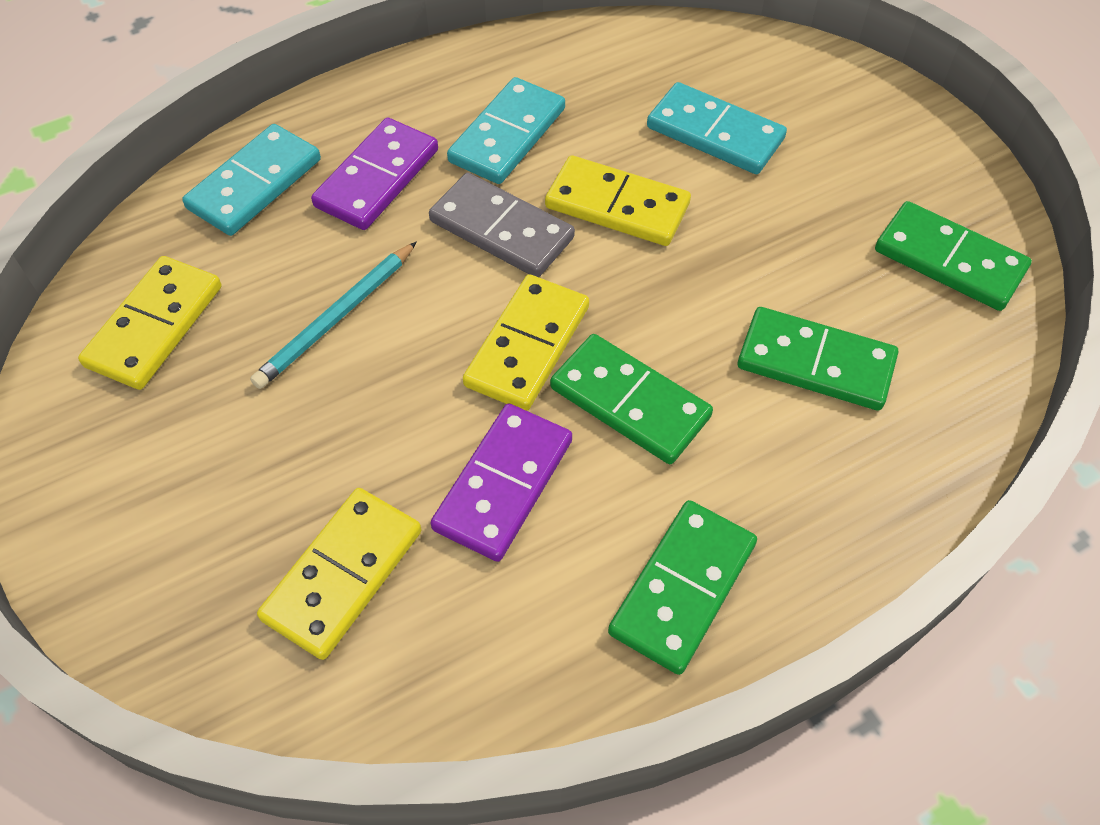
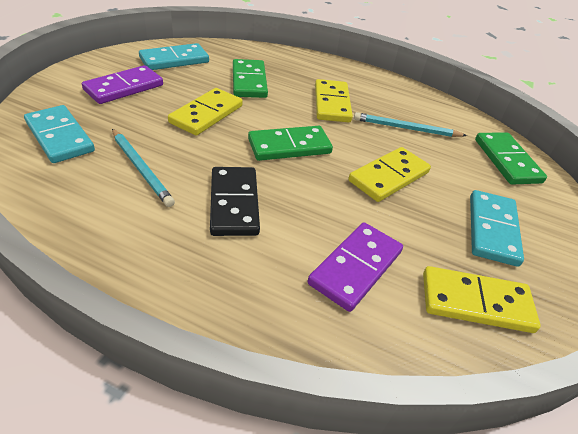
black domino: none = 0 -> [210,167,260,236] = 1
green domino: [550,334,713,464] [608,500,757,675] [738,307,898,411] [875,201,1032,311] = 4 -> [233,59,268,98] [248,126,333,161] [475,132,547,185] = 3
grey domino: [429,173,575,277] = 1 -> none = 0
turquoise pencil: [250,241,417,389] = 1 -> [112,129,175,207] [354,112,467,137] = 2

